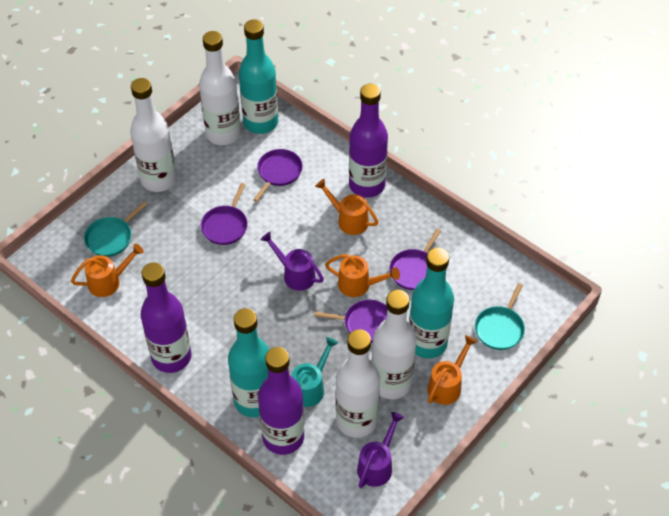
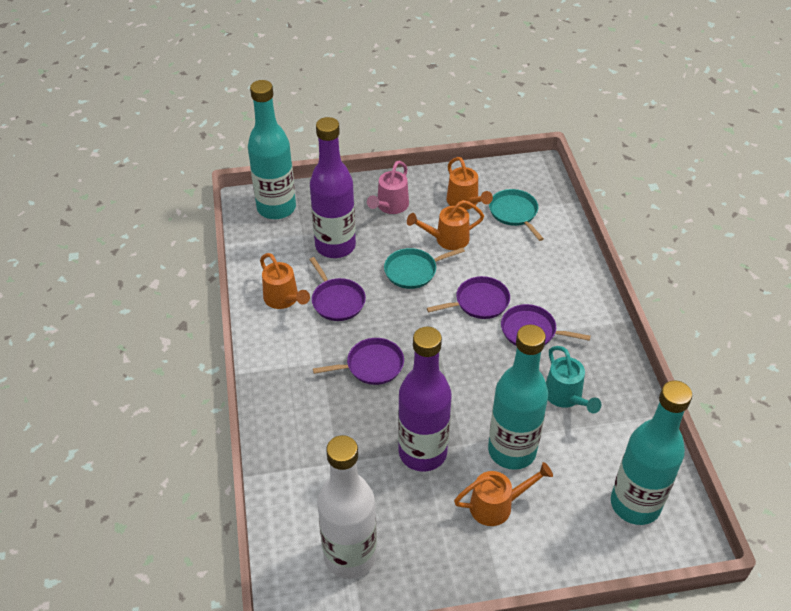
pink watering can: none = 0 -> [367,161,409,214] = 1
purple bottle: [140,262,192,373] [258,347,304,455] [349,84,388,198] = 3 -> [310,117,356,258] [398,327,451,472] = 2
purple watering can: [261,232,324,291] [357,412,404,488] = 2 -> none = 0
white bottle: [130,78,177,192] [199,31,241,145] [336,329,380,438] [372,290,417,399] = 4 -> [317,435,377,579] = 1

